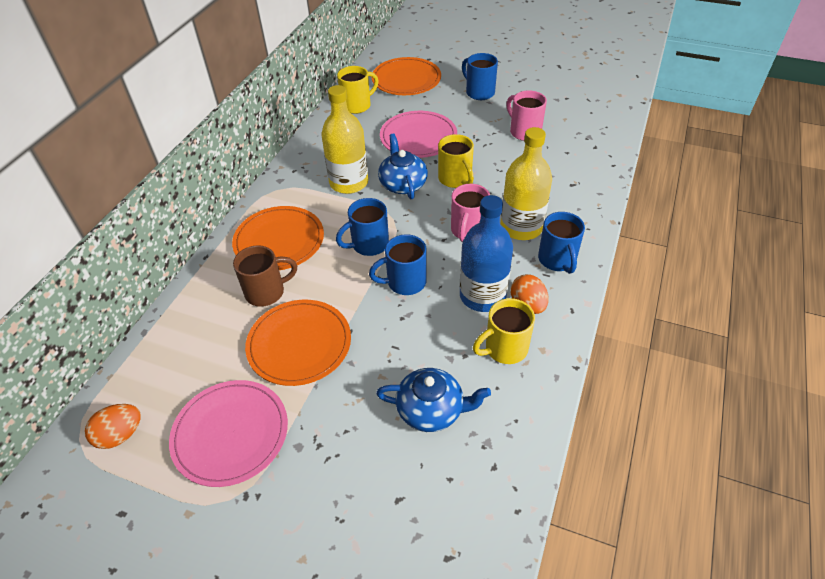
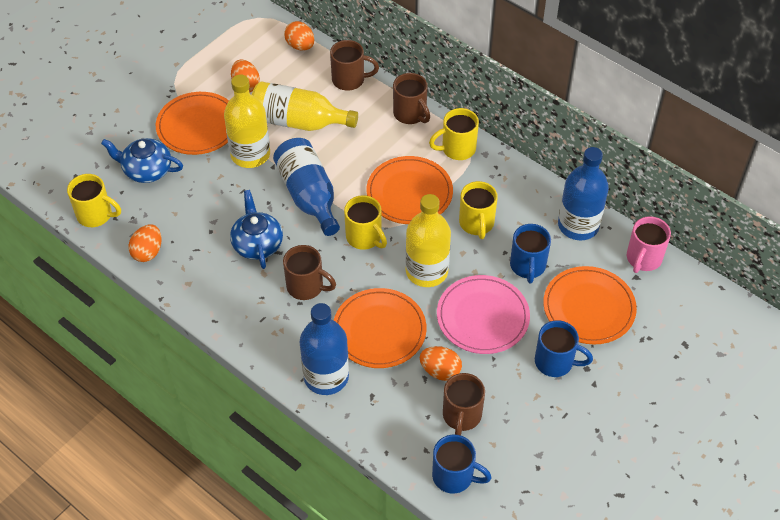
blue bottle: [460,195,513,312] = 1 -> [273,138,340,236] [300,303,349,395] [558,147,609,240] = 3
blue mug: [336,198,389,256] [369,234,427,295] [462,53,498,100] [538,212,585,274] = 4 -> [432,435,492,494] [510,224,551,283] [535,320,593,377] = 3
brown mug: [233,245,297,307] = 1 -> [283,245,336,300] [330,40,379,91] [393,73,430,124] [443,373,485,435] = 4
orange egg: [85,404,141,449] [511,274,549,314] = 2 -> [128,224,162,262] [231,60,260,92] [284,21,314,51] [420,346,462,381] = 4
orange plate: [232,206,324,270] [245,300,351,386] [372,57,441,95] = 3 -> [156,92,229,155] [334,288,426,368] [366,156,453,224] [543,266,637,344] = 4
pink mug: [451,184,490,242] [506,90,547,141] = 2 -> [627,216,671,273] = 1
pink plate: [169,380,288,487] [380,111,457,158] = 2 -> [437,275,530,354] = 1
yellow bottle: [321,85,368,194] [500,127,552,240] = 2 -> [224,74,270,168] [252,81,358,131] [405,194,451,287] = 3
yellow mug: [337,66,379,114] [438,134,474,188] [473,298,535,364] = 3 -> [67,174,121,227] [344,195,387,250] [429,108,479,160] [459,181,498,239] = 4

